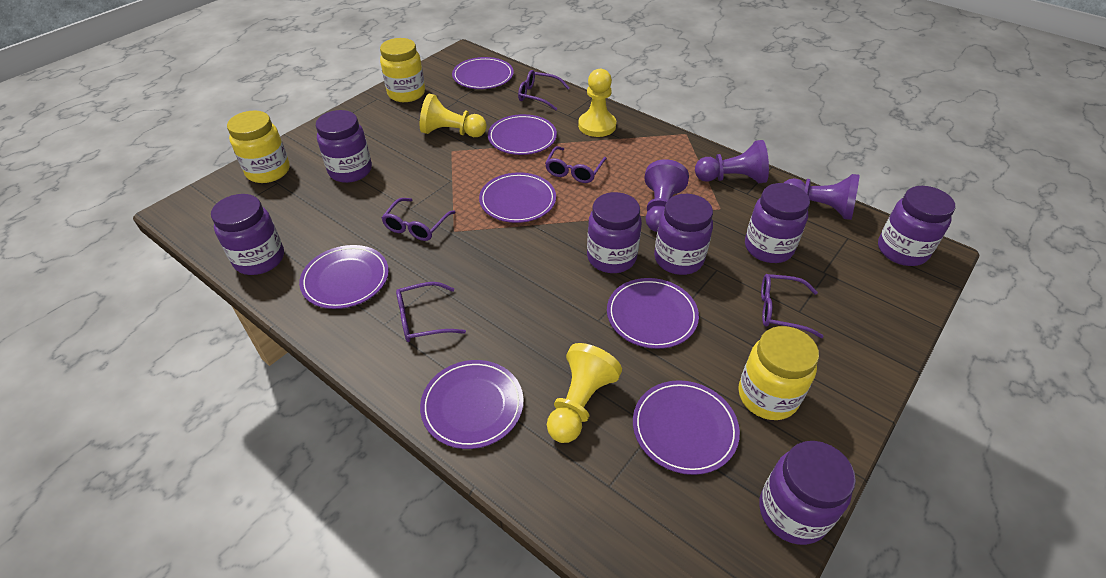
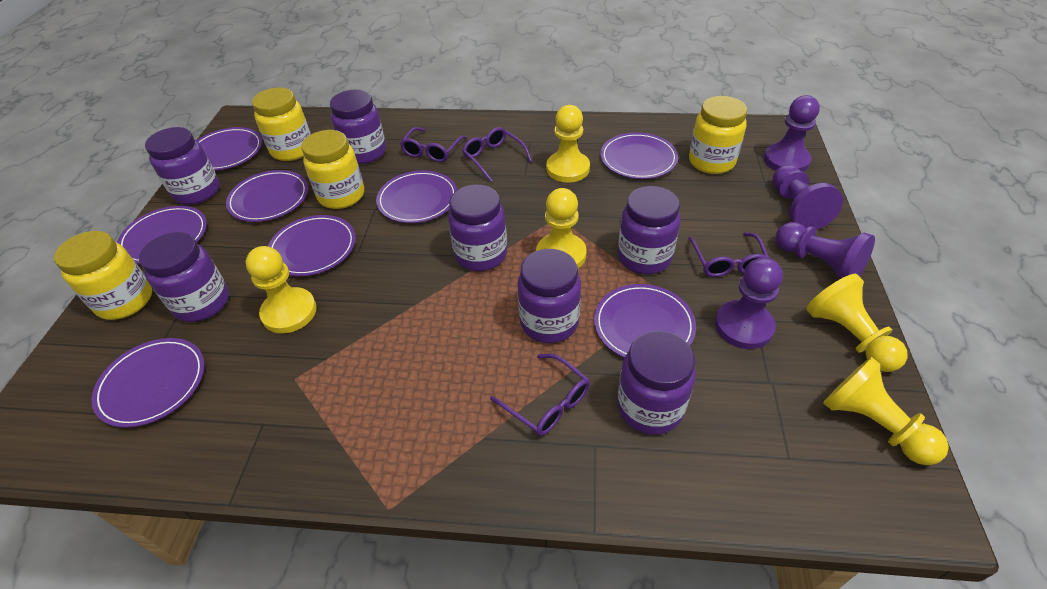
purple glasses: [381,198,456,241] [396,282,466,342] [518,70,569,111] [545,146,607,183] [761,274,824,338] = 5 -> [400,127,467,162] [462,127,532,182] [490,354,590,436] [688,232,769,277] = 4
purple pawn: [644,159,689,232] [695,140,769,183] [784,174,860,220] = 3 -> [715,257,783,349] [764,95,820,172] [772,164,843,230] [776,222,875,280] = 4
purple plate: [299,245,389,309] [420,360,524,449] [452,57,514,89] [479,172,556,223] [488,114,557,155] [607,278,699,349] [633,380,740,475] = 7 -> [91,338,205,428] [117,206,207,264] [197,127,262,171] [226,170,308,222] [268,215,356,276] [376,170,457,223] [594,284,696,358] [600,132,678,179] = 8
yellow jar: [227,110,290,183] [380,38,425,102] [738,326,819,420] = 3 -> [54,231,152,320] [252,87,311,161] [301,130,364,209] [689,96,747,174] = 4
yellow pawn: [420,93,487,137] [547,343,622,443] [578,69,616,137] = 3 -> [246,246,317,334] [536,188,587,268] [546,105,590,183] [806,274,908,372] [823,357,949,465] = 5

